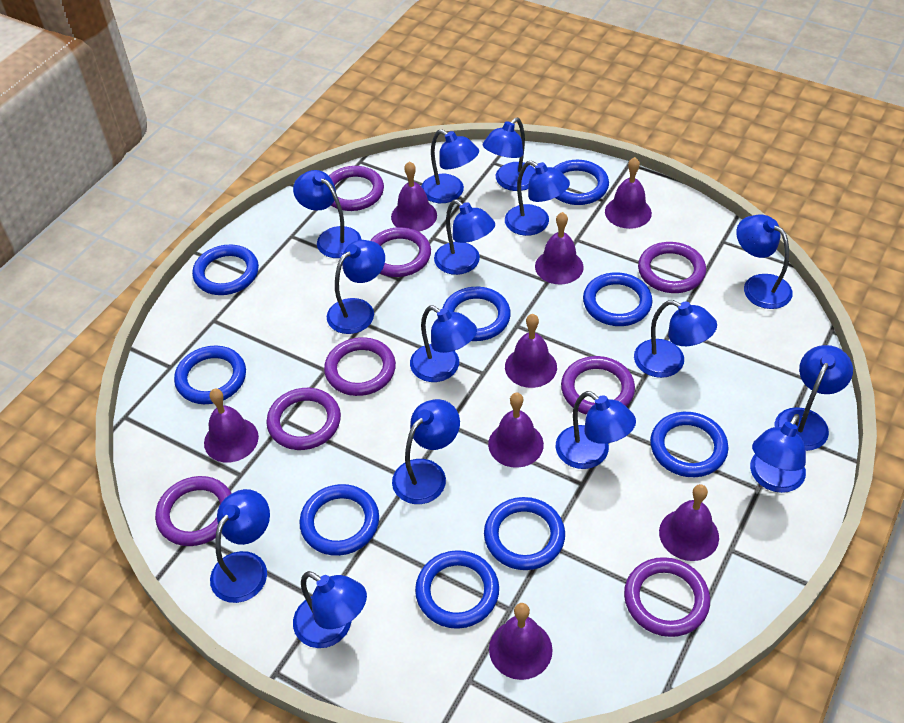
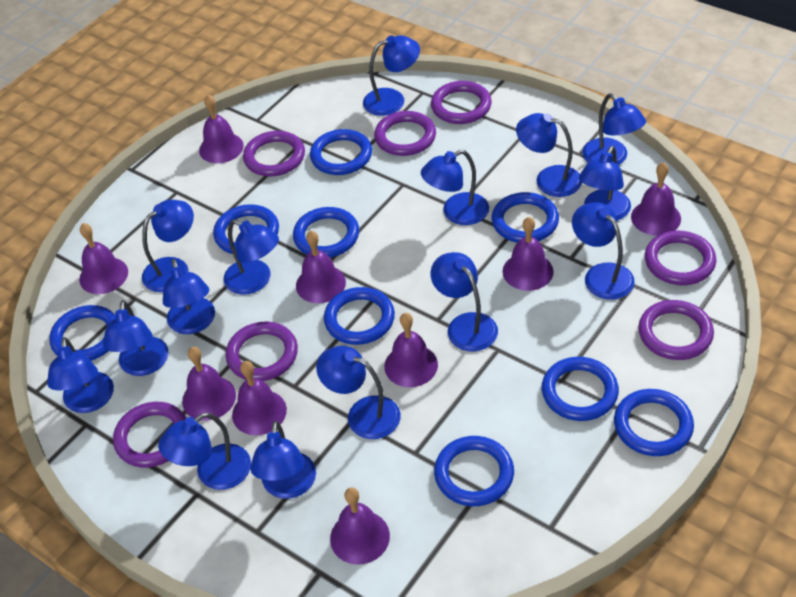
purple bell: [204,389,259,463] [391,161,437,232] [488,393,544,468] [489,603,553,680] [505,314,557,388] [535,212,584,285] [605,157,652,229] [659,484,719,561] = 8 -> [79,223,128,294] [182,347,236,421] [199,95,244,163] [232,361,287,435] [296,231,346,303] [330,487,390,565] [384,313,438,387] [503,217,554,291] [631,162,681,236] = 9
purple ring: [155,476,232,546] [266,388,341,450] [324,337,396,396] [329,166,384,211] [370,227,431,277] [561,356,635,415] [624,557,710,637] [638,242,706,293] = 8 -> [113,402,186,468] [225,322,298,381] [243,131,305,177] [374,111,436,156] [431,81,492,124] [638,300,714,360] [645,231,716,285] = 7

